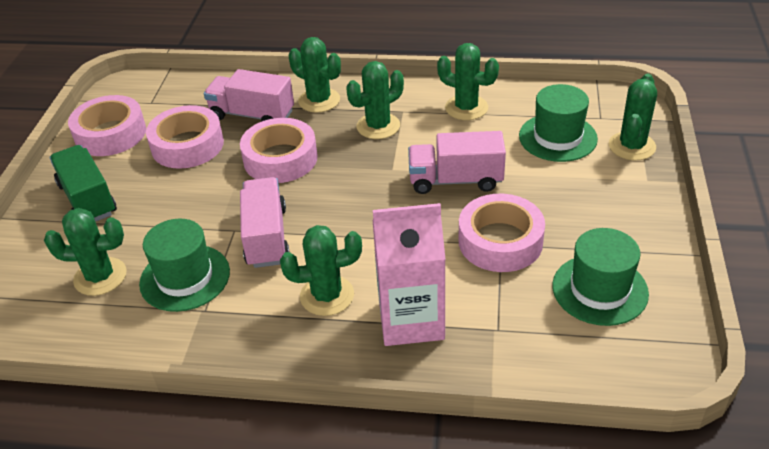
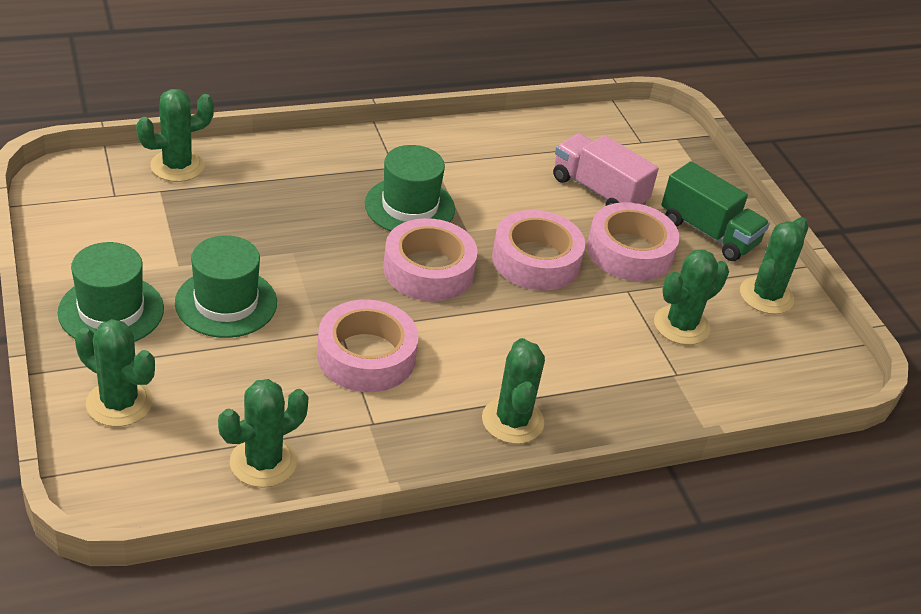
pink carton: [372,203,446,346] = 1 -> none = 0
pink truck: [204,69,294,122] [240,177,289,268] [408,131,506,194] = 3 -> [553,133,659,206] = 1

